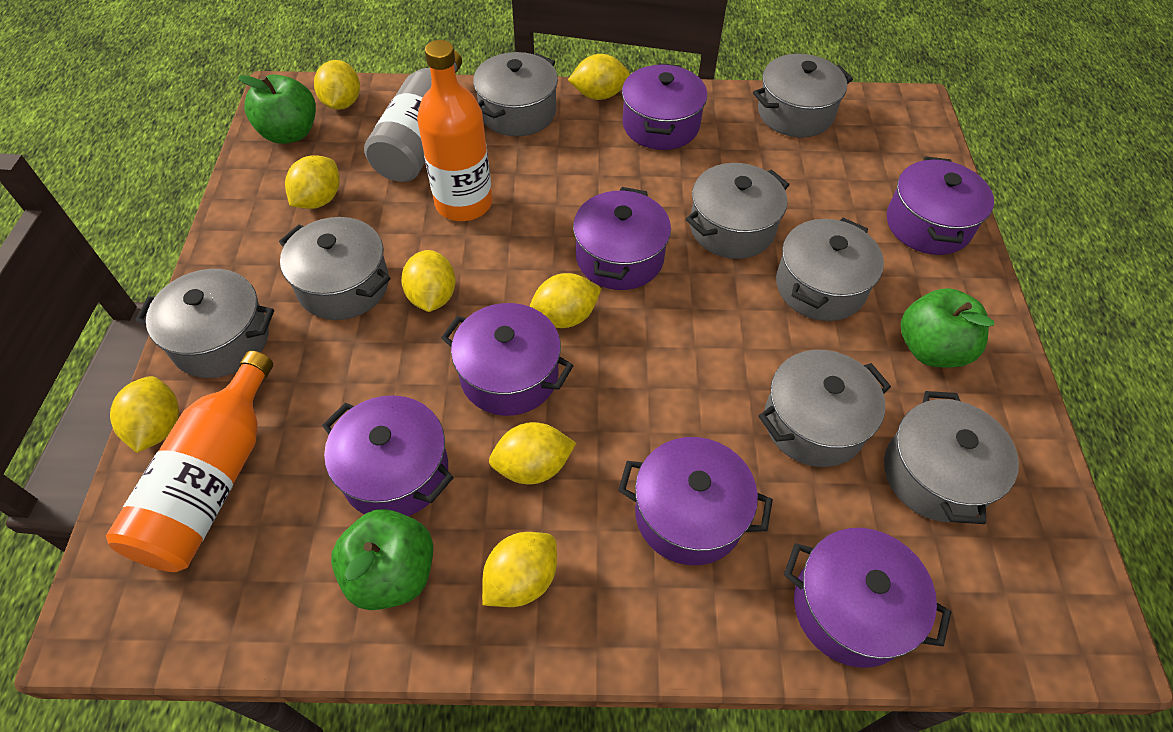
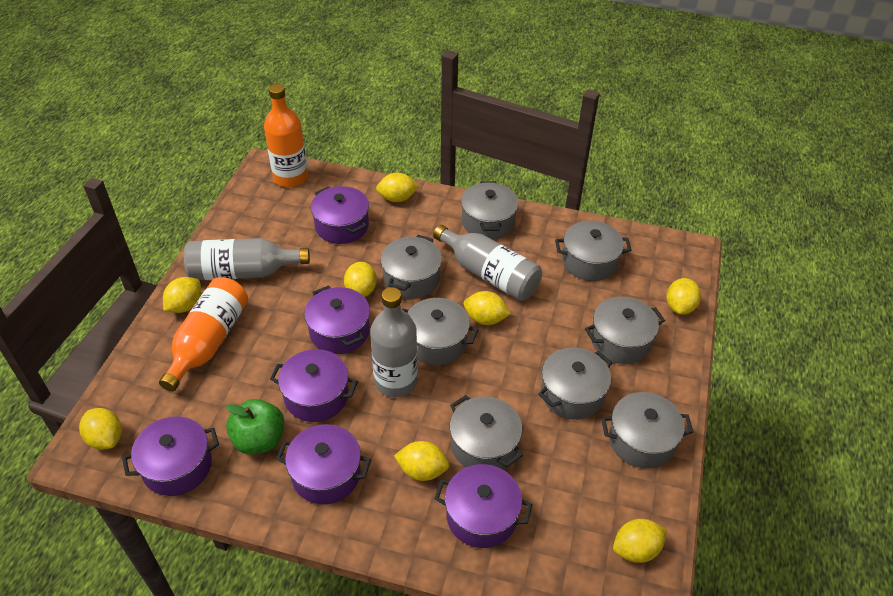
green apple: [238,74,316,144] [331,509,433,610] [901,288,994,368] = 3 -> [226,399,284,454] = 1
grey bottle: [364,50,462,182] = 1 -> [184,238,310,280] [370,287,418,397] [433,225,542,301] = 3
purple pot: [322,395,454,516] [441,303,574,416] [573,187,671,290] [618,437,773,565] [622,63,707,150] [784,528,951,668] [887,156,994,255] = 7 -> [122,416,219,496] [270,349,358,422] [276,424,371,504] [304,285,370,354] [311,186,369,244] [434,464,532,548] = 6

